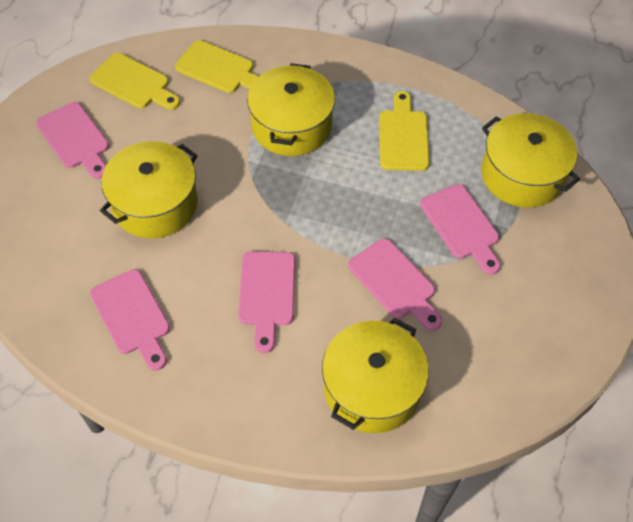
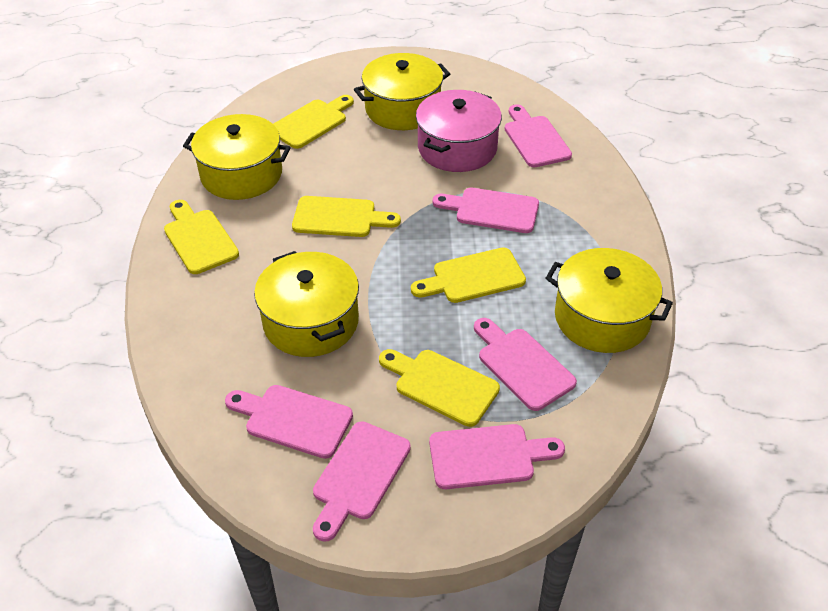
pink cutting board: [36,102,109,179] [90,270,170,371] [238,251,295,353] [348,239,442,331] [420,184,501,275] = 5 -> [225,385,353,459] [313,421,411,542] [429,424,565,489] [433,188,539,233] [474,318,577,411] [505,104,572,167] = 6
pink pot: none = 0 -> [416,90,502,172] = 1
yellow cutting board: [89,53,180,110] [175,40,259,93] [379,91,430,171] = 3 -> [164,200,239,274] [273,95,354,149] [292,196,401,237] [379,349,500,427] [411,247,526,303] = 5

